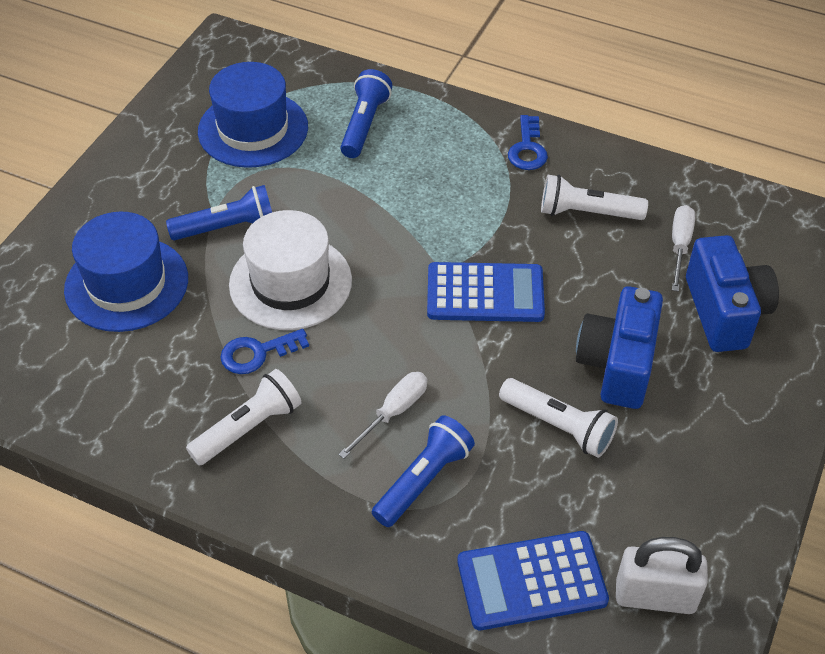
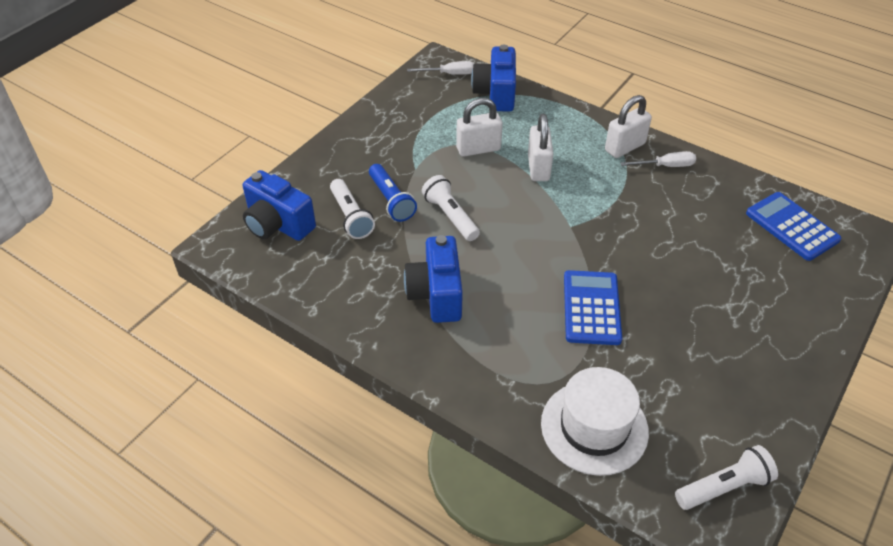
blue camera: [576,286,663,409] [686,235,779,352] = 2 -> [243,170,316,241] [404,235,463,323] [471,45,516,112] = 3
blue flashlight: [166,185,272,241] [340,69,392,158] [372,416,475,527] = 3 -> [369,164,417,222] = 1
blue hat: [64,211,188,332] [198,62,308,168] = 2 -> none = 0
blue key: [220,329,309,374] [508,115,548,170] = 2 -> none = 0
white padlock: [616,537,708,614] = 1 -> [456,98,503,157] [528,114,554,181] [605,95,652,158] = 3

